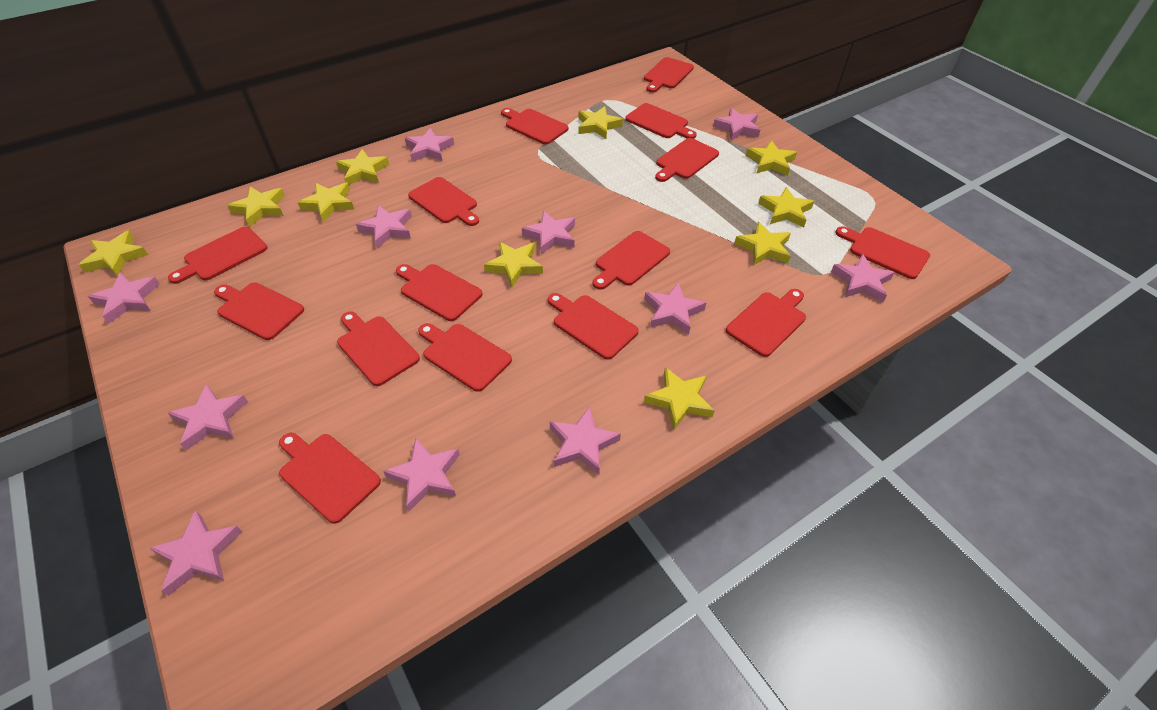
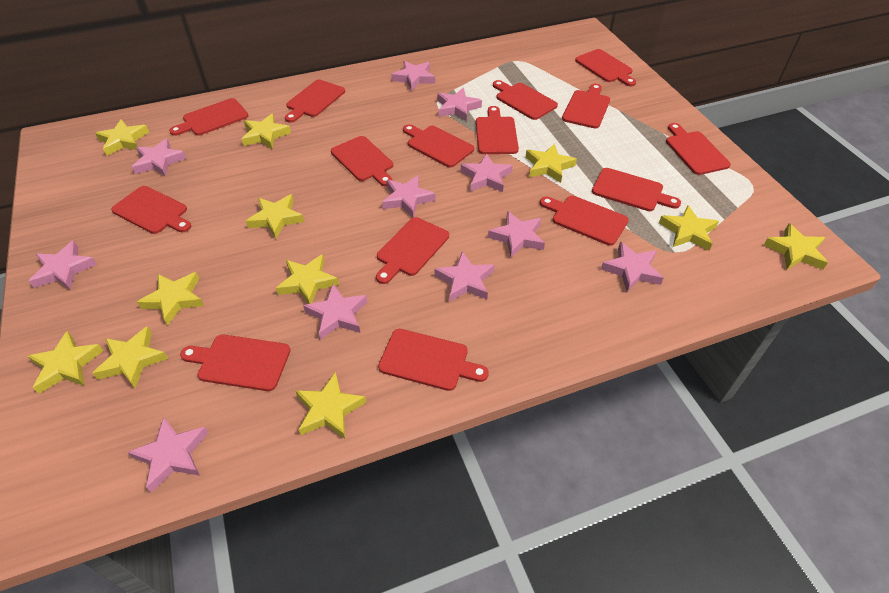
yellow star: [79,230,148,276] [227,187,285,227] [298,183,354,222] [336,149,389,185] [484,242,543,287] [578,106,623,139] [644,367,715,430] [734,222,791,266] [746,140,797,176] [758,187,814,227] = 10 -> [28,331,103,394] [93,326,168,388] [95,119,149,156] [137,272,204,325] [242,114,291,149] [246,194,304,238] [276,254,339,304] [296,372,367,439] [526,144,577,183] [659,205,719,250] [764,223,828,270] = 11

